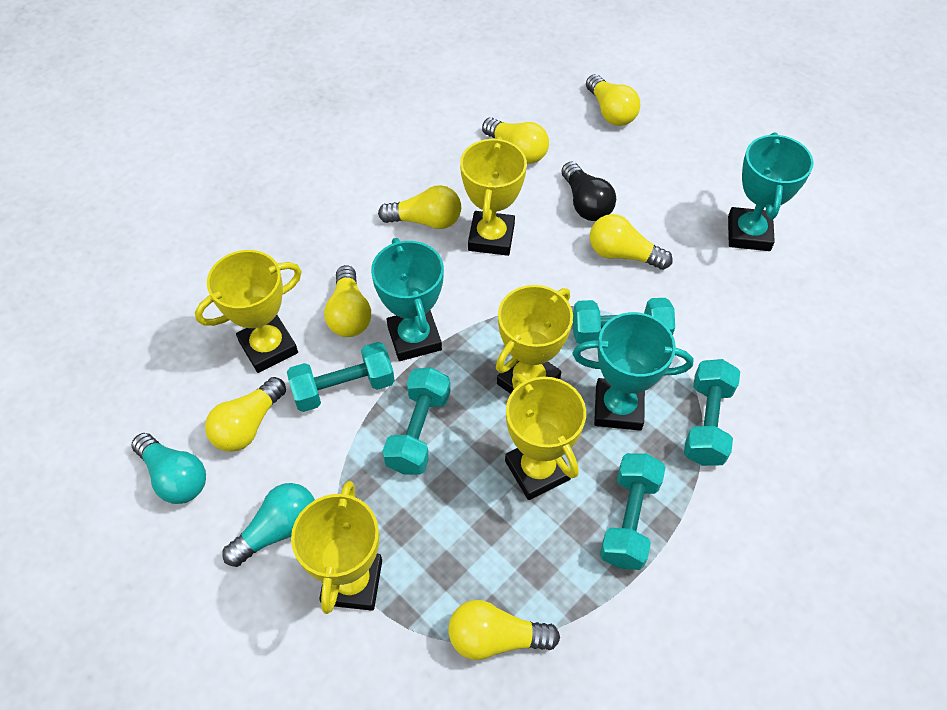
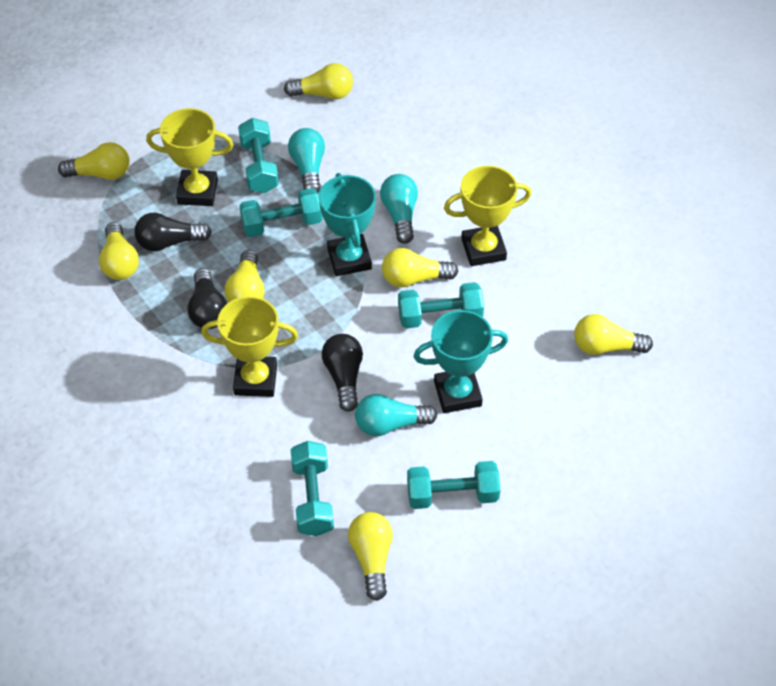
black light bulb: [562,162,616,221] = 1 -> [134,213,212,251] [187,268,227,329] [322,334,363,412] = 3
turquoise light bulb: [131,433,206,504] [222,483,315,567] = 2 -> [288,128,325,193] [355,394,437,436] [380,174,418,244] = 3
turquoise trophy: [371,238,444,361] [573,312,693,431] [728,132,813,251] = 3 -> [319,173,376,276] [413,310,508,413] = 2
yellow trophy: [195,250,302,373] [291,481,382,614] [460,136,527,256] [496,285,573,394] [505,373,586,500] = 5 -> [146,108,233,206] [201,296,298,397] [444,166,532,266] = 3

